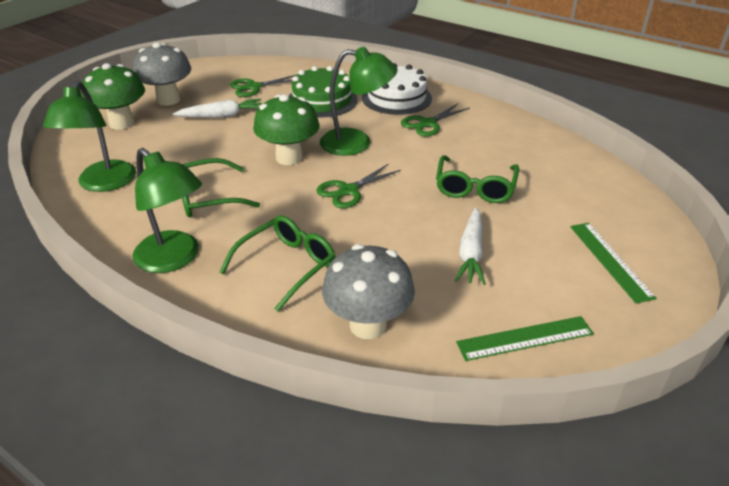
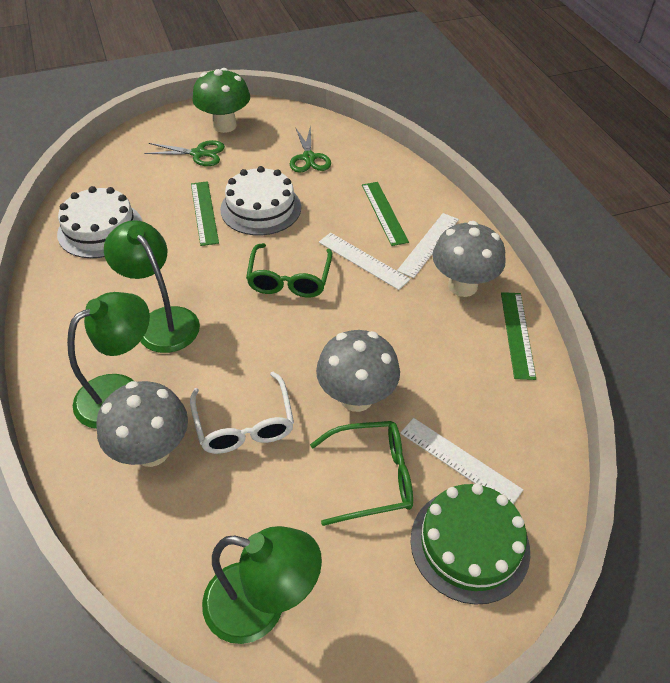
green glasses: [182,158,260,217] [220,216,335,312] [436,155,519,203] = 3 -> [246,243,332,297] [310,421,413,526] = 2
green mushroom: [82,63,145,130] [253,94,320,165] = 2 -> [192,68,250,133] = 1
green ruler: [456,316,594,361] [570,223,657,304] = 2 -> [191,181,219,246] [362,182,409,246] [501,292,536,380] = 3
green scissors: [230,75,296,97] [316,163,401,208] [401,104,470,137] = 3 -> [144,140,225,166] [290,125,331,173] = 2
grey mushroom: [133,42,192,106] [322,244,415,339] = 2 -> [96,381,188,467] [316,330,400,412] [432,221,506,297] = 3
white cake: [362,63,432,115] = 1 -> [57,186,142,258] [220,166,301,236] = 2
white carrot: [173,99,262,118] [455,207,486,285] = 2 -> none = 0
white glasses: none = 0 -> [190,372,294,454] = 1
white ruler: none = 0 -> [319,233,410,290] [397,213,459,278] [400,418,523,504] = 3

